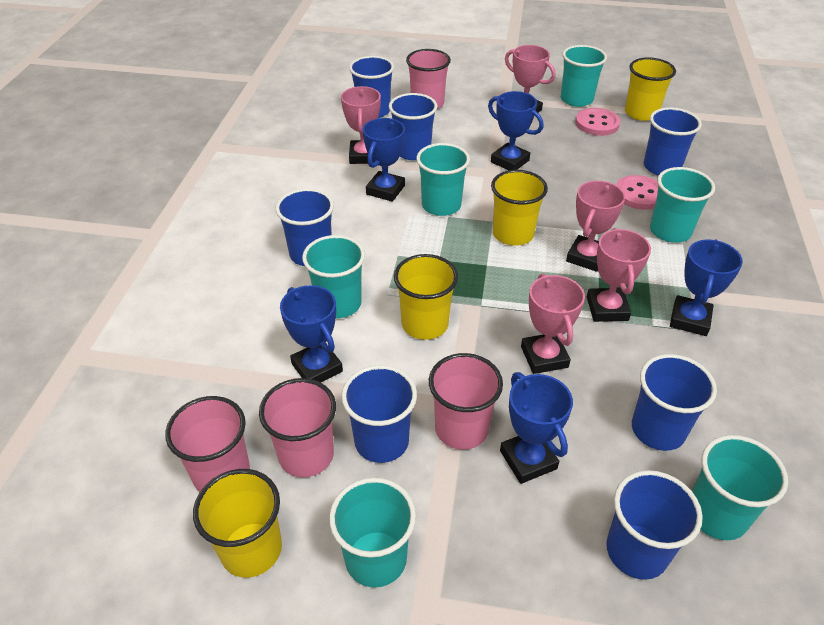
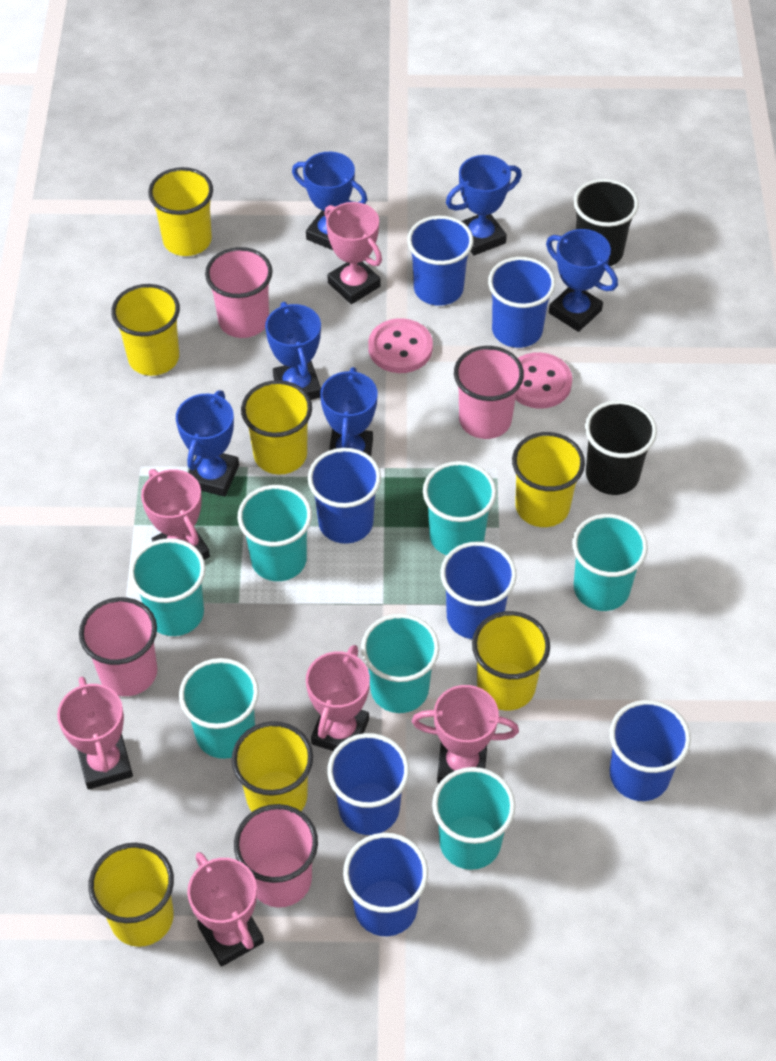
black cup: none = 0 -> [573,179,639,266] [585,400,657,495] = 2
blue trophy: [280,285,343,383] [363,118,405,202] [488,91,543,170] [500,372,573,484] [670,239,743,336] = 5 -> [176,390,239,497] [265,302,321,400] [292,152,367,251] [320,367,378,456] [446,155,522,255] [546,229,618,332] = 6
pink trophy: [341,86,381,164] [505,45,555,113] [521,273,585,374] [566,181,625,272] [587,228,651,322] = 5 -> [57,677,133,790] [141,469,210,560] [187,852,264,967] [306,645,370,751] [325,202,382,304] [412,685,519,783] = 6
turquoise cup: [302,235,365,318] [329,477,416,588] [416,143,470,216] [561,45,607,107] [650,167,715,243] [692,435,788,540] = 6 -> [129,538,206,636] [179,658,259,759] [238,485,312,581] [361,614,439,713] [423,461,497,555] [432,767,515,870] [572,514,648,611] = 7
yellow cup: [193,469,282,578] [394,254,458,340] [491,170,548,246] [625,57,676,121] = 4 -> [88,843,174,947] [111,284,180,376] [148,167,213,256] [231,721,313,811] [241,380,312,475] [472,611,550,711] [512,432,585,527] = 7

